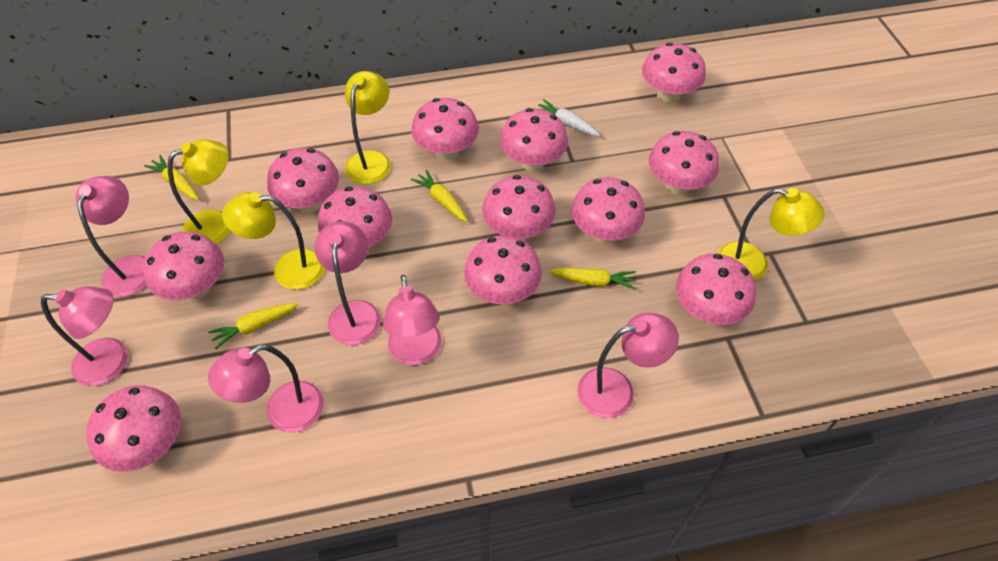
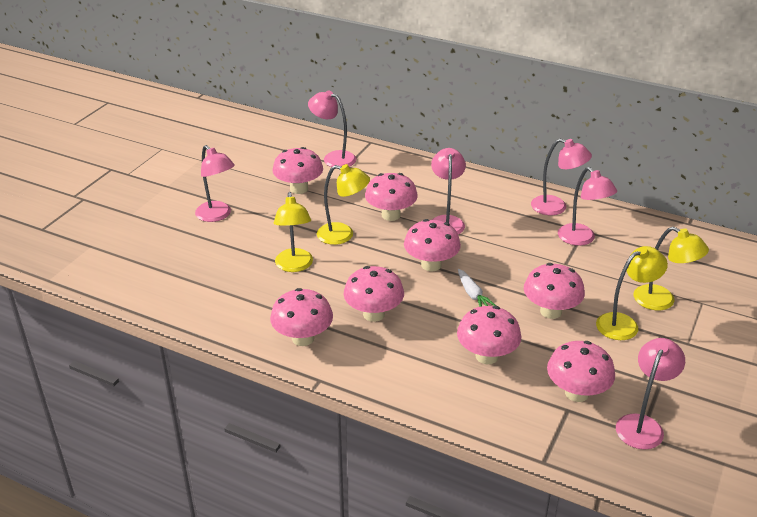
pink mushroom: [86,385,181,472] [143,232,224,300] [267,148,339,213] [318,187,392,250] [411,98,479,160] [464,235,542,305] [482,175,556,240] [500,108,568,171] [571,177,645,243] [642,43,706,103] [649,131,719,195] [676,254,756,325] = 12 -> [270,288,333,346] [273,147,323,194] [343,266,404,322] [365,173,418,221] [404,219,461,271] [457,306,521,364] [524,263,585,319] [547,341,615,402] = 8
yellow carrot: [144,155,199,200] [208,303,299,349] [411,170,468,222] [549,268,636,290] = 4 -> none = 0

